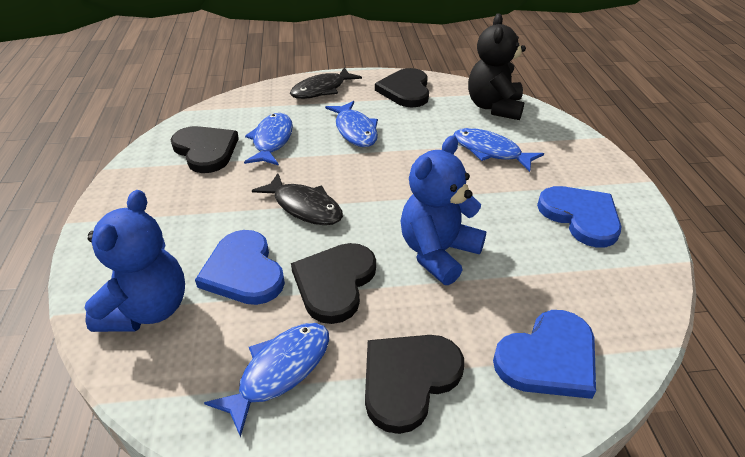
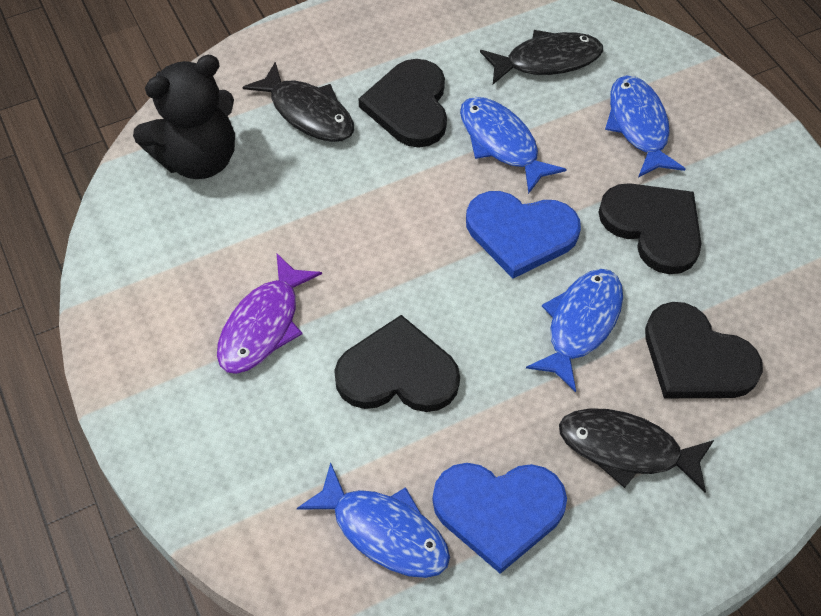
black fish: [252,173,343,225] [290,67,362,99] = 2 -> [242,61,354,142] [480,30,603,84] [559,408,714,492] = 3
blue heart: [195,230,285,305] [493,310,596,399] [537,186,622,248] = 3 -> [432,463,567,574] [466,191,581,278] = 2
blue teddy bear: [85,190,185,332] [401,136,486,285] = 2 -> none = 0
purple fish: none = 0 -> [217,254,322,374] = 1

